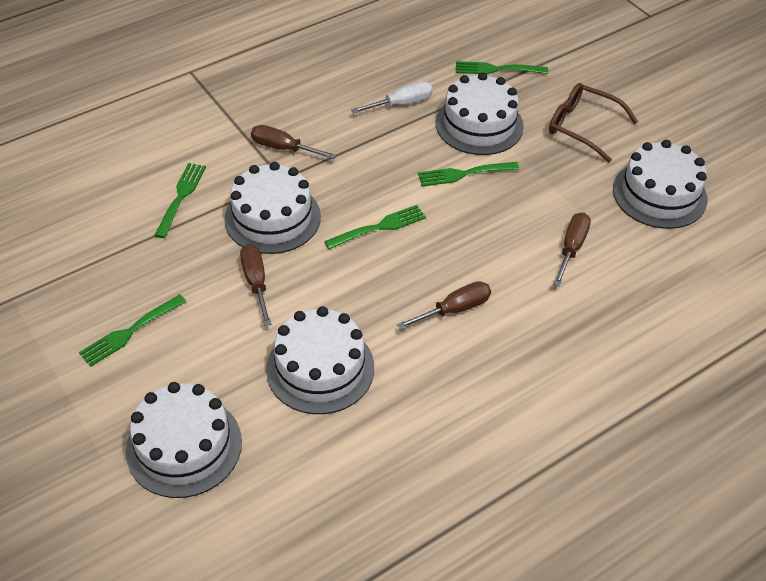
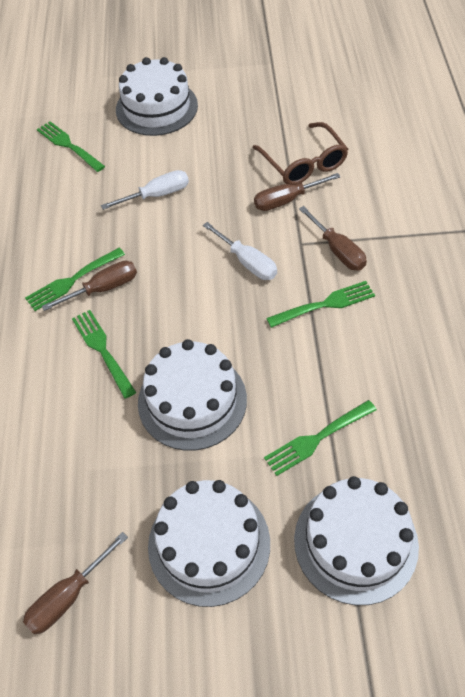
white cake: [126,382,242,498] [224,162,321,254] [266,306,374,414] [436,72,524,155] [613,140,707,229] = 5 -> [116,57,198,136] [138,339,247,451] [148,480,270,607] [294,476,419,605] = 4
white screwdriver: [351,81,433,114] = 1 -> [101,170,189,210] [203,222,277,280] = 2

